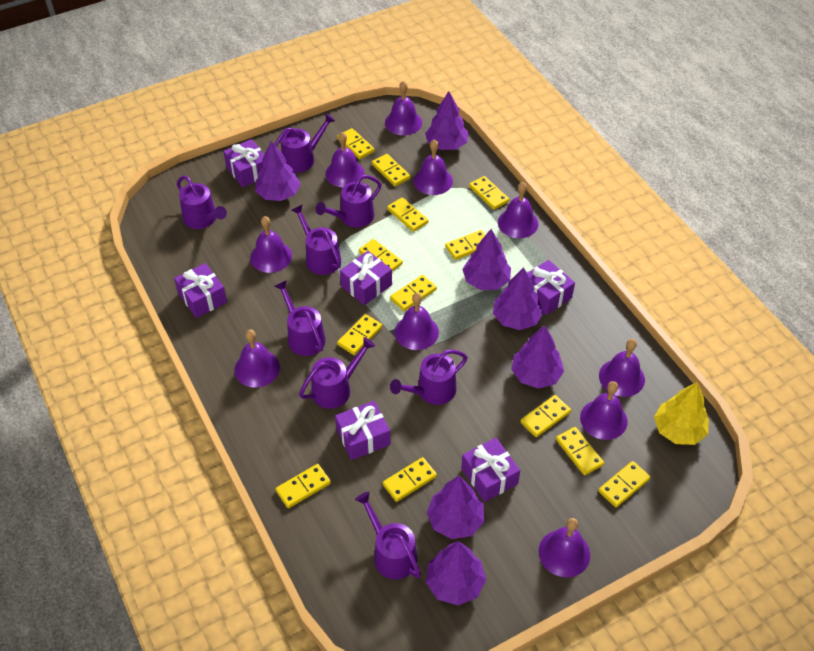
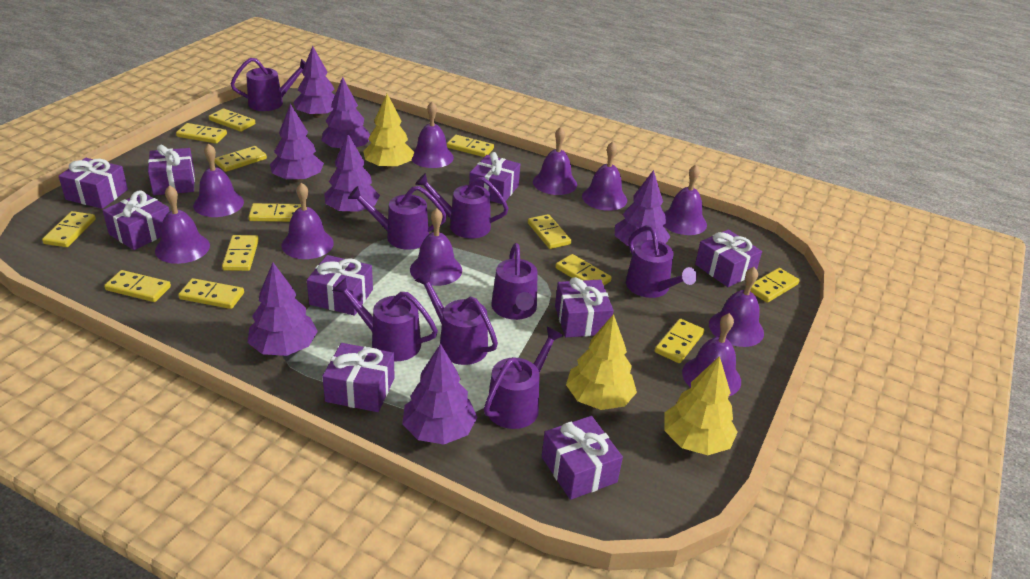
purple gift: [174,263,227,318] [223,139,264,188] [335,401,391,460] [340,251,392,305] [461,438,520,502] [527,260,575,315] = 6 -> [59,158,128,209] [102,190,170,250] [148,145,195,195] [307,255,373,316] [322,343,395,412] [469,152,520,204] [542,416,623,500] [555,277,614,337] [695,229,762,287] = 9
yellow tree: [654,382,709,445] = 1 -> [363,94,414,169] [566,314,637,410] [664,356,738,455] = 3

